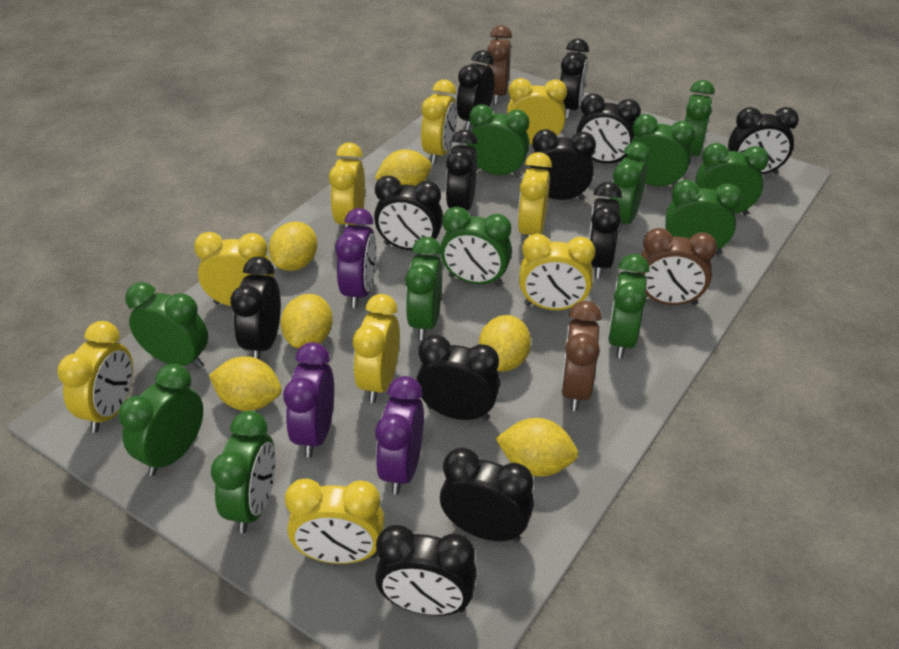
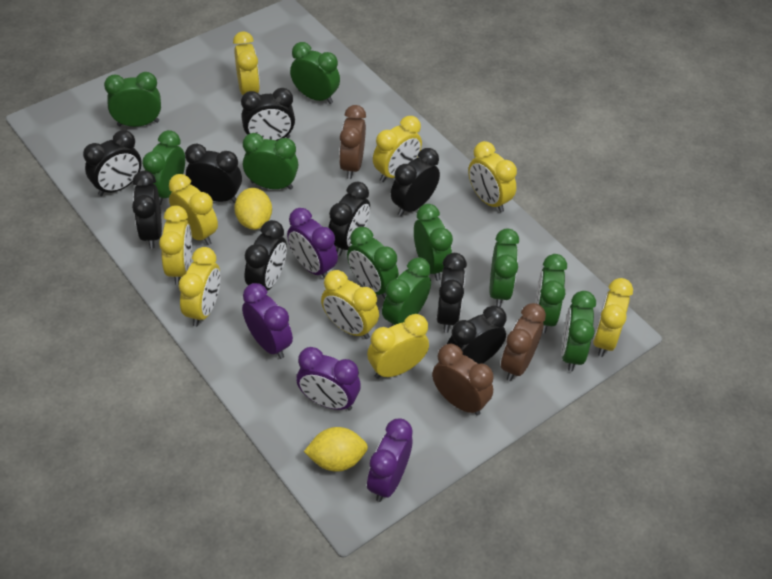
black clock: [230,257,281,360] [374,176,443,250] [375,525,477,616] [416,335,500,421] [440,448,534,542] [446,129,478,211] [456,50,494,131] [530,129,596,200] [560,39,589,119] [576,94,641,164] [588,182,622,279] [728,107,799,174] = 12 -> [83,130,142,196] [132,171,162,249] [185,144,242,203] [241,88,295,141] [245,220,287,291] [328,181,370,256] [391,148,440,216] [437,253,467,333] [447,305,507,364] = 9
green clock: [118,364,203,476] [125,282,208,369] [211,411,276,533] [405,237,442,340] [441,207,512,286] [467,104,530,177] [608,254,650,359] [609,142,650,233] [627,114,695,187] [665,180,742,254] [685,80,715,165] [695,143,769,215] = 12 -> [104,72,161,127] [142,130,185,205] [243,133,299,190] [290,42,340,104] [347,227,399,299] [382,258,431,327] [414,204,453,281] [489,229,519,307] [535,254,567,333] [561,291,596,372] = 10
purple clock: [283,342,334,458] [335,208,377,308] [375,376,424,495] = 3 -> [242,283,293,359] [287,208,338,279] [296,347,361,411] [367,418,413,502] = 4
yellow lemon: [209,356,282,411] [269,222,317,271] [281,294,333,348] [375,149,432,186] [479,315,531,372] [496,418,578,477] = 6 -> [234,188,272,230] [304,427,368,472] = 2

